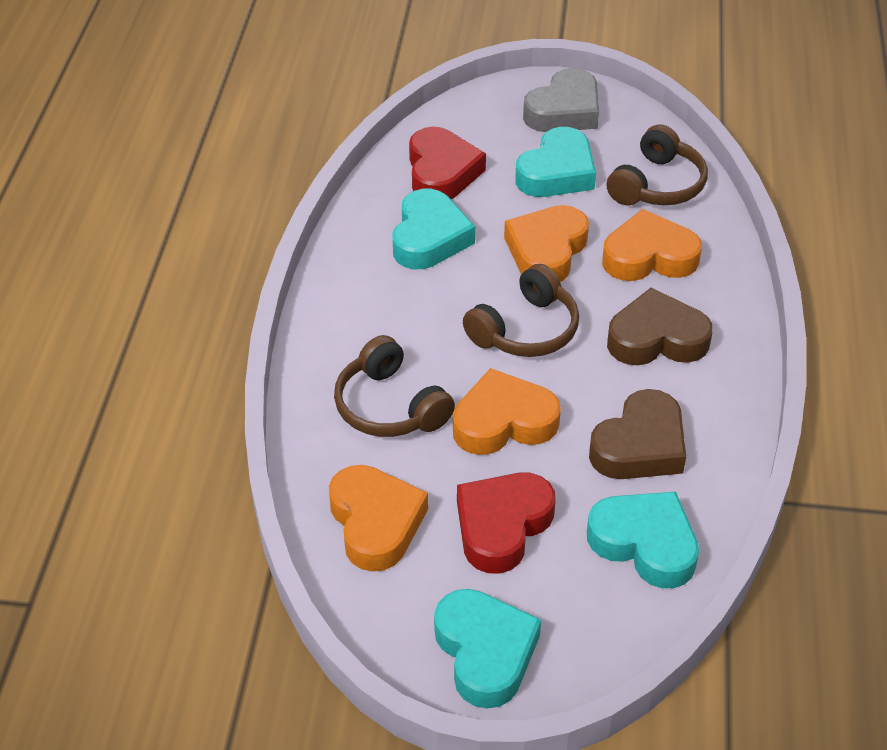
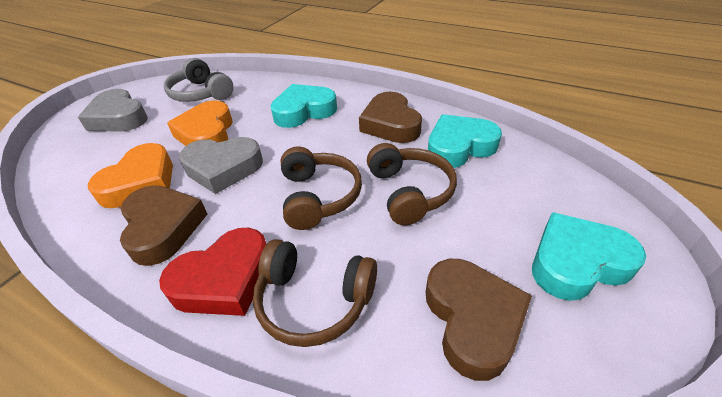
brown heart: [589,389,686,479] [607,288,713,365] = 2 -> [120,185,207,266] [359,92,422,143] [426,259,532,381] = 3
grey headphones: none = 0 -> [164,58,233,102] = 1
grey heart: [523,68,599,132] = 1 -> [78,89,148,132] [179,137,263,194] = 2
orange heart: [329,465,428,572] [453,368,561,455] [504,205,589,282] [602,209,702,281] = 4 -> [87,143,173,208] [167,101,233,146] = 2
red heart: [409,127,486,199] [457,472,556,574] = 2 -> [159,228,266,316] = 1
turquoise heart: [392,189,475,269] [434,589,541,709] [515,127,596,197] [587,492,699,588] = 4 -> [270,84,337,128] [428,114,502,168] [532,212,646,301] = 3

